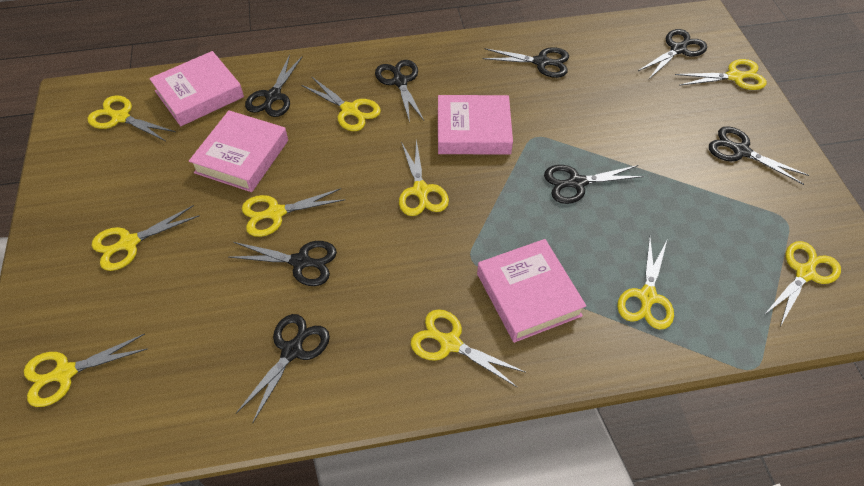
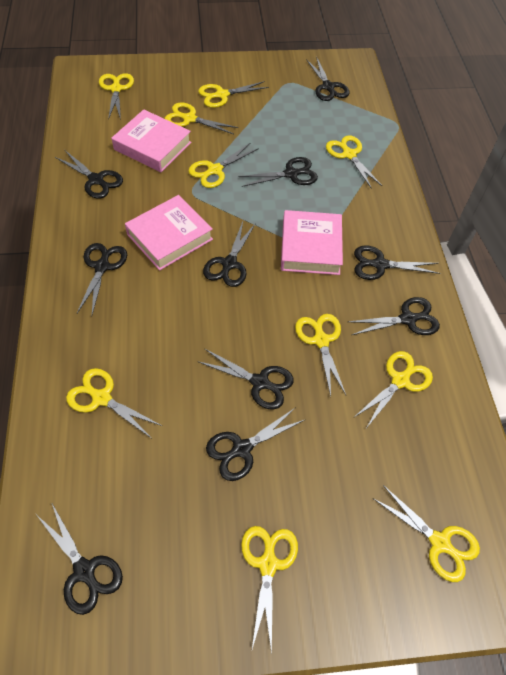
black scissors: [229,241,337,286] [236,314,330,422] [245,55,303,117] [375,60,424,123] [482,48,569,78] [544,165,645,204] [637,29,707,79] [709,126,809,185] = 8 -> [37,504,123,615] [55,151,123,199] [77,243,127,315] [197,349,294,410] [203,222,256,287] [206,407,306,481] [238,157,318,187] [306,57,350,101] [348,297,440,335] [354,246,440,280] = 10
pink book: [149,51,244,126] [189,110,288,192] [438,95,513,154] [477,239,586,343] = 4 -> [112,109,191,172] [125,195,213,271] [281,210,343,275] = 3

